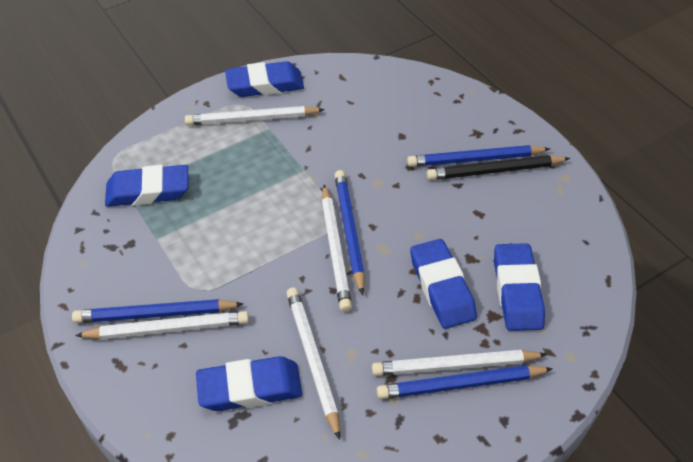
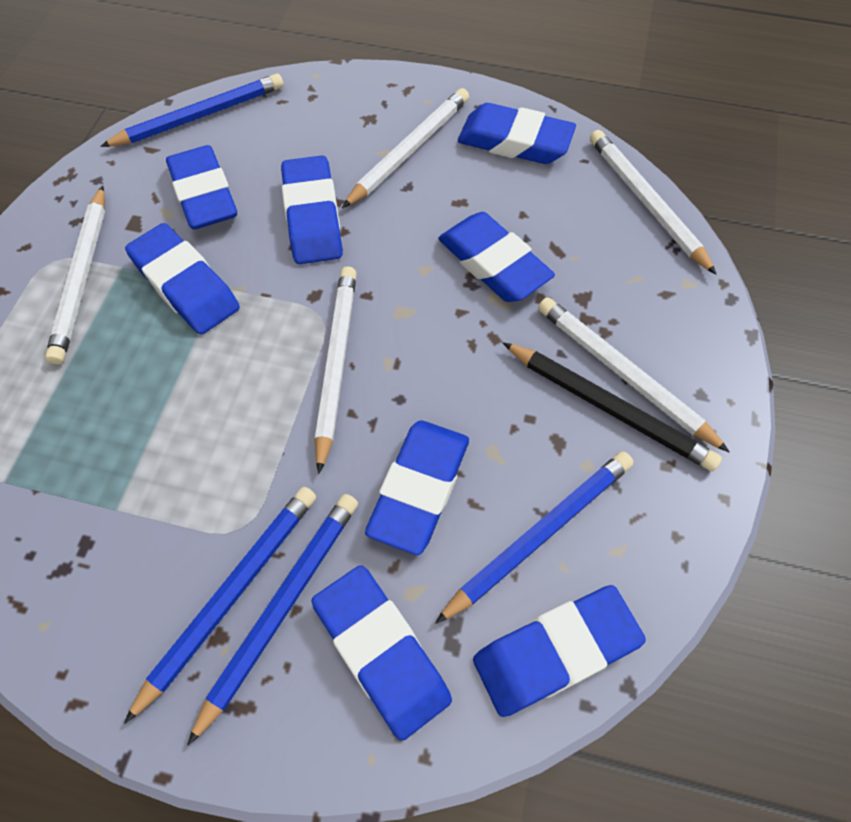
blue eraser: [105,165,189,207] [196,356,302,411] [225,61,304,97] [410,239,477,329] [494,243,545,331] = 5 -> [125,223,240,335] [166,145,237,229] [281,156,343,264] [311,565,452,741] [365,420,469,555] [438,212,555,302] [458,103,576,164] [473,585,646,717] = 8

